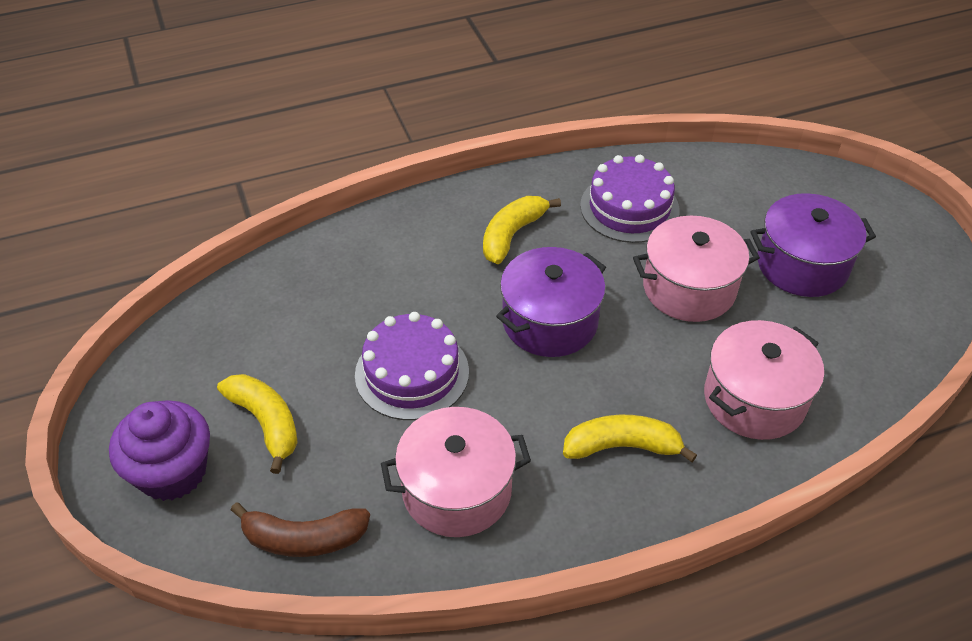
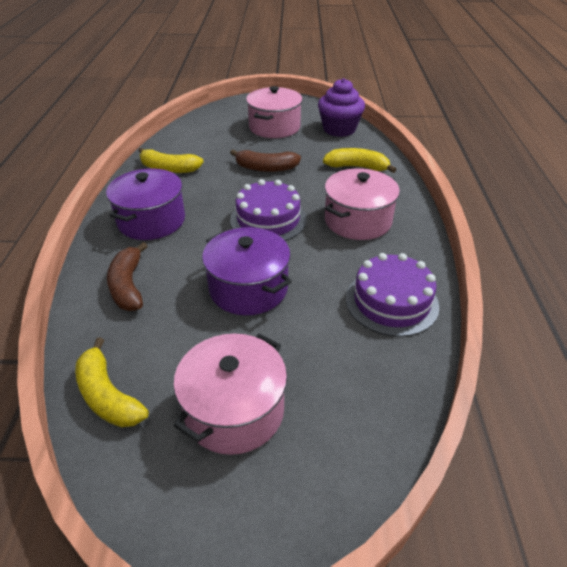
brown banana: [231,502,370,557] = 1 -> [107,242,148,311] [230,149,301,172] = 2

